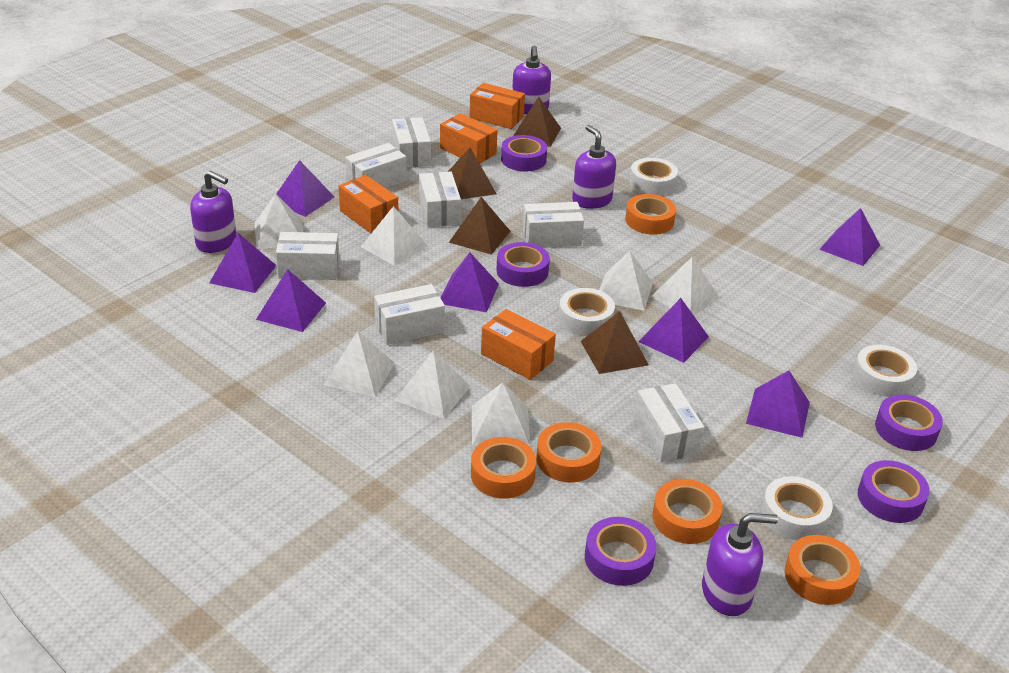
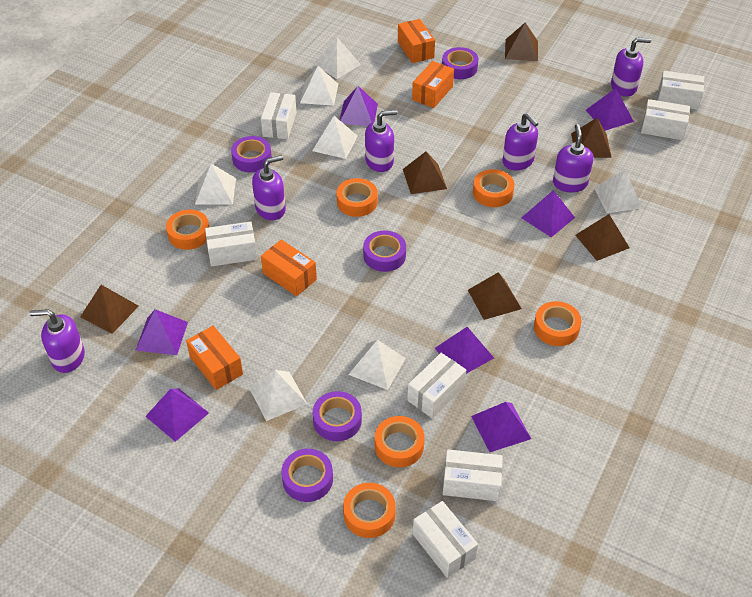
brown pyramid: [448,148,497,199] [449,197,510,255] [513,97,561,147] [581,311,649,374] = 4 -> [80,285,139,334] [403,152,447,194] [468,272,522,320] [505,23,538,61] [571,118,612,158] [575,214,630,261] = 6
orange tape: [471,437,536,499] [536,422,602,483] [625,194,676,235] [652,479,723,544] [785,535,861,605] = 5 -> [166,210,209,250] [337,178,378,217] [343,483,396,538] [375,416,425,467] [473,169,514,207] [534,301,582,346] = 6
purple soap dispenser: [190,170,236,253] [512,46,551,114] [572,125,616,209] [702,513,778,616] = 4 -> [29,309,85,373] [252,155,286,220] [365,110,397,172] [503,113,538,170] [553,124,593,193] [611,37,651,97] = 6
white tape: [558,288,615,336] [630,158,678,195] [761,476,833,540] [853,345,917,397] = 4 -> none = 0

